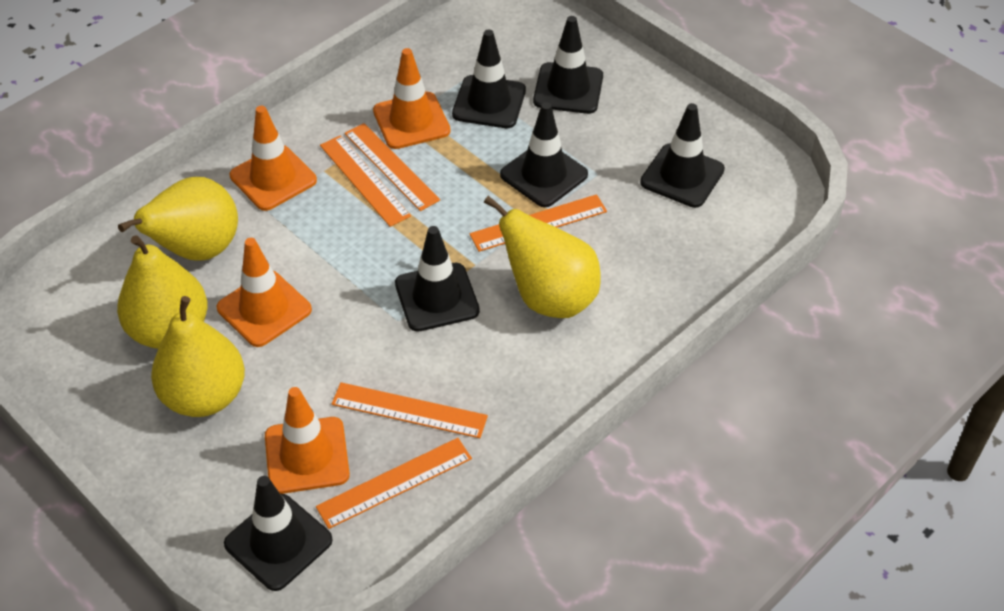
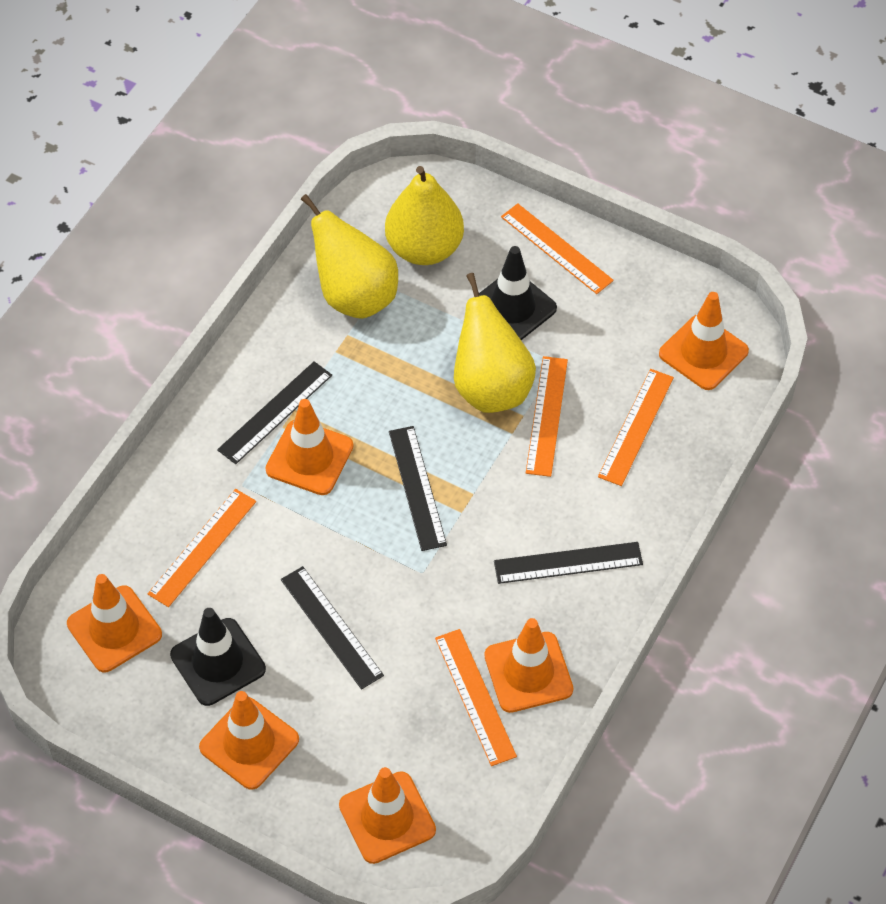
black ruler: none = 0 -> [217,361,332,464] [281,566,384,689] [389,426,447,551] [494,542,643,584] = 4
black traffic cone: [224,476,333,591] [395,226,480,331] [452,30,526,128] [500,102,588,207] [533,16,603,114] [640,103,725,208] = 6 -> [170,608,266,706] [479,246,557,340] = 2
orange traffic cone: [217,238,312,347] [230,106,317,211] [265,387,350,494] [373,48,451,149] = 4 -> [67,574,162,672] [199,691,299,790] [266,399,353,495] [339,767,436,864] [484,618,573,713] [659,292,749,390] = 6
yellow pear: [117,235,208,349] [118,177,238,261] [151,296,245,417] [484,196,601,318] = 4 -> [301,194,398,319] [385,166,464,265] [454,273,536,413] = 3

